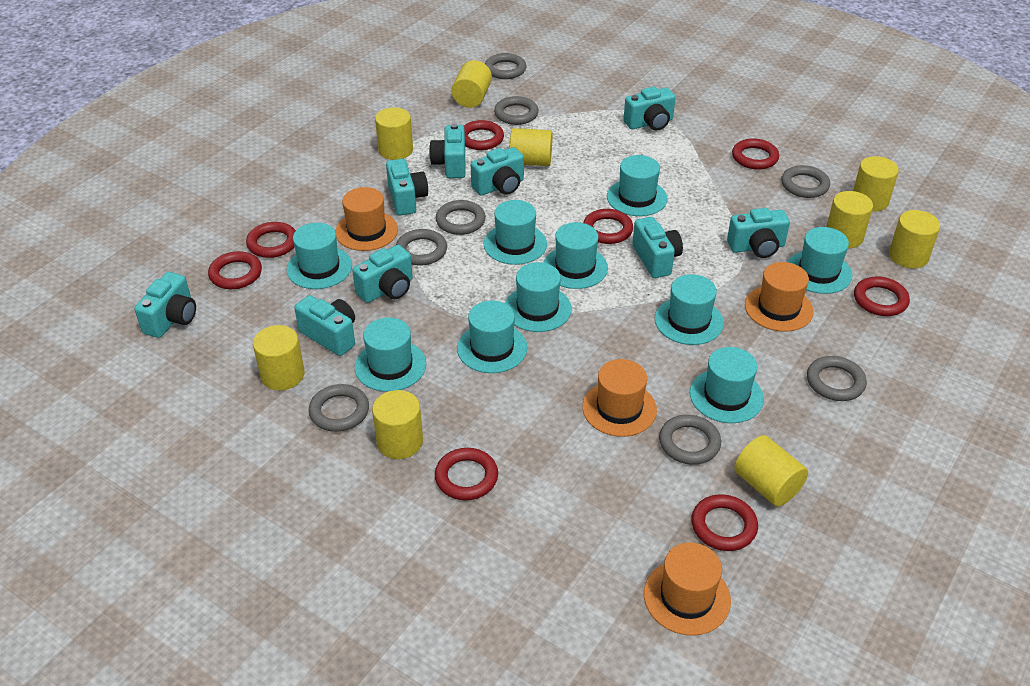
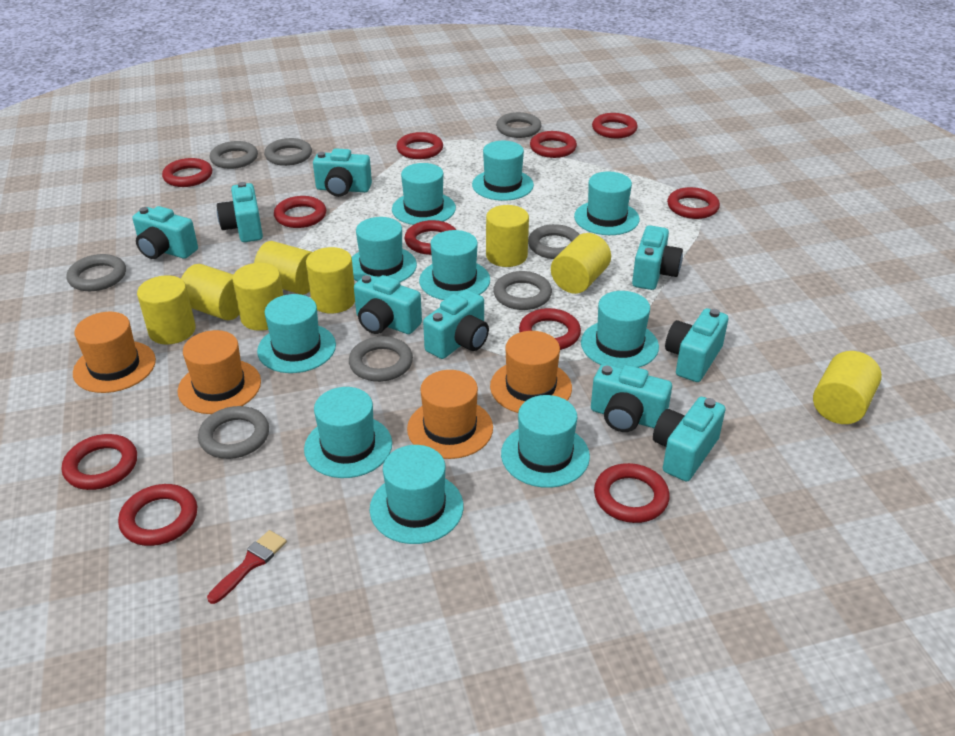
red brush: none = 0 -> [207,530,287,604] = 1
red ring: [208,251,262,289] [246,222,296,258] [435,448,498,500] [464,120,504,150] [583,209,633,244] [691,494,758,551] [732,138,779,170] [854,277,910,316] = 8 -> [62,434,137,490] [118,484,197,546] [162,158,212,187] [274,196,326,228] [396,132,443,159] [405,220,456,255] [519,308,581,350] [530,131,577,158] [592,113,638,138] [594,463,670,523] [667,187,720,219] = 11
yellow cylinder: [253,325,305,391] [372,390,423,459] [375,108,413,160] [451,60,492,108] [509,128,552,166] [734,435,808,506] [826,191,873,248] [853,156,899,212] [889,210,940,269] = 9 -> [137,275,196,344] [181,264,240,320] [232,263,283,331] [254,241,312,295] [306,247,355,314] [486,205,529,267] [551,233,611,294] [813,351,882,424] = 8

